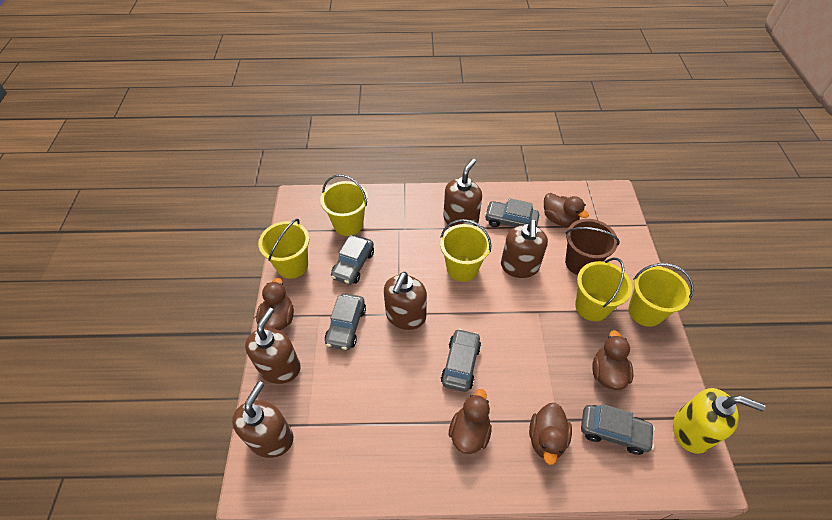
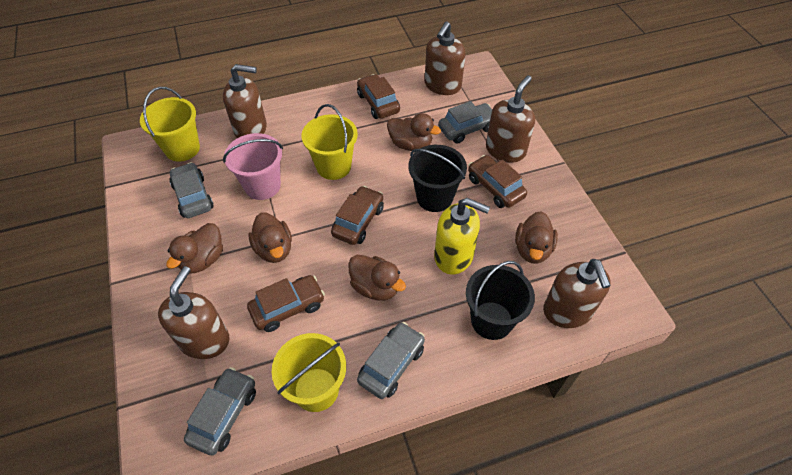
black bucket: none = 0 -> [408,145,467,212] [466,261,535,340] = 2
brown bucket: [565,219,620,275] = 1 -> none = 0
brown car: none = 0 -> [247,275,325,332] [331,186,384,245] [357,74,400,119] [468,155,527,208] = 4
grey car: [325,293,366,350] [331,235,374,285] [441,328,481,392] [485,198,539,227] [581,404,655,455] = 5 -> [169,162,214,218] [184,367,256,455] [357,322,425,399] [438,101,492,144] = 4
pink bucket: none = 0 -> [223,133,283,200] = 1
yellow bucket: [258,219,309,279] [320,174,368,236] [440,219,491,282] [575,257,632,321] [628,263,694,327] = 5 -> [140,87,200,162] [272,333,346,412] [301,104,358,180] = 3

